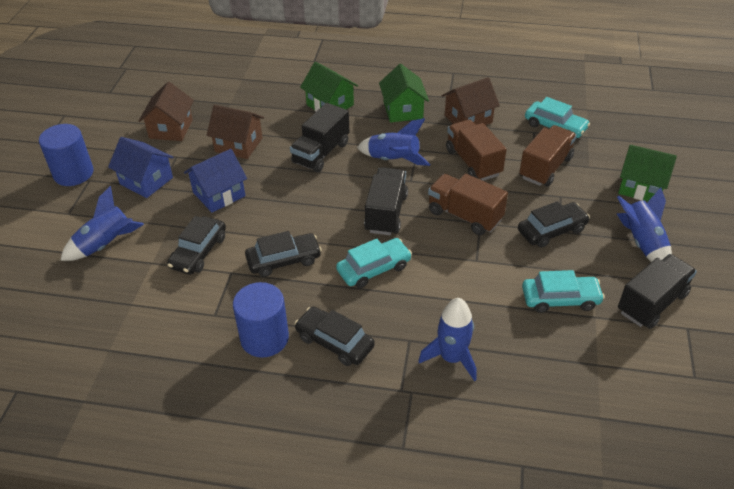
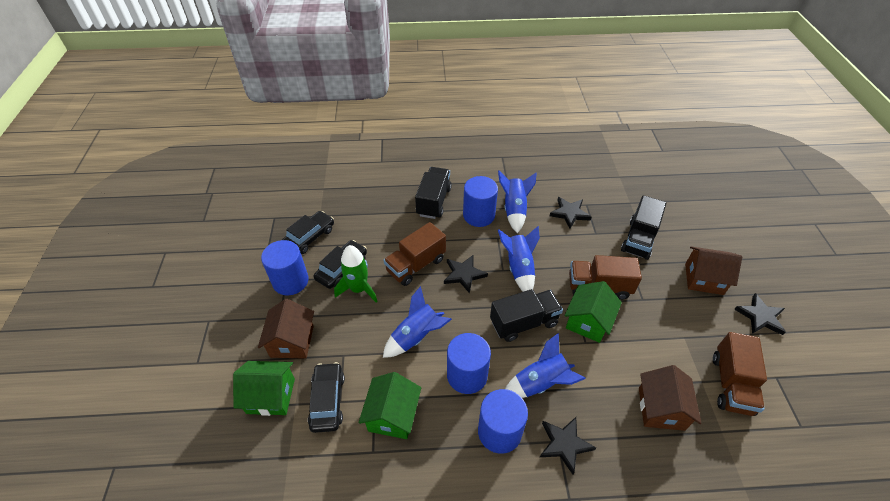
black car: [167,216,226,275] [245,231,322,277] [294,307,375,366] [518,201,590,248] = 4 -> [282,211,334,254] [308,362,345,433] [314,240,367,289] = 3
black star: none = 0 -> [444,255,488,294] [540,417,596,474] [550,197,592,228] [734,293,786,335] = 4
blue cylinder: [39,124,94,186] [233,282,289,358] = 2 -> [261,240,309,295] [447,333,491,394] [463,176,498,227] [478,389,528,454] = 4
blue house: [108,137,174,198] [184,149,247,213] = 2 -> none = 0
green rocket: none = 0 -> [334,245,378,303] = 1
turquoise car: [336,238,412,288] [522,270,605,313] [525,97,590,138] = 3 -> none = 0

